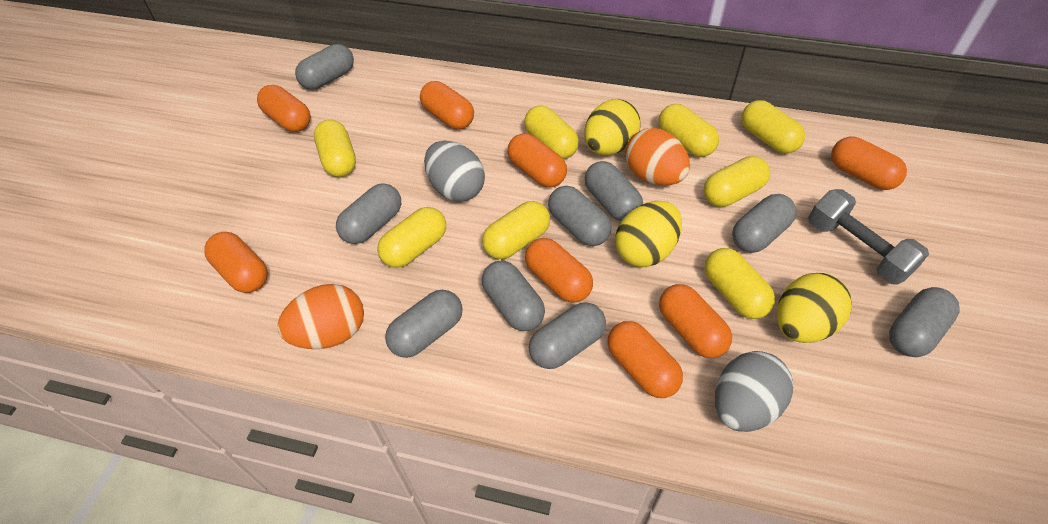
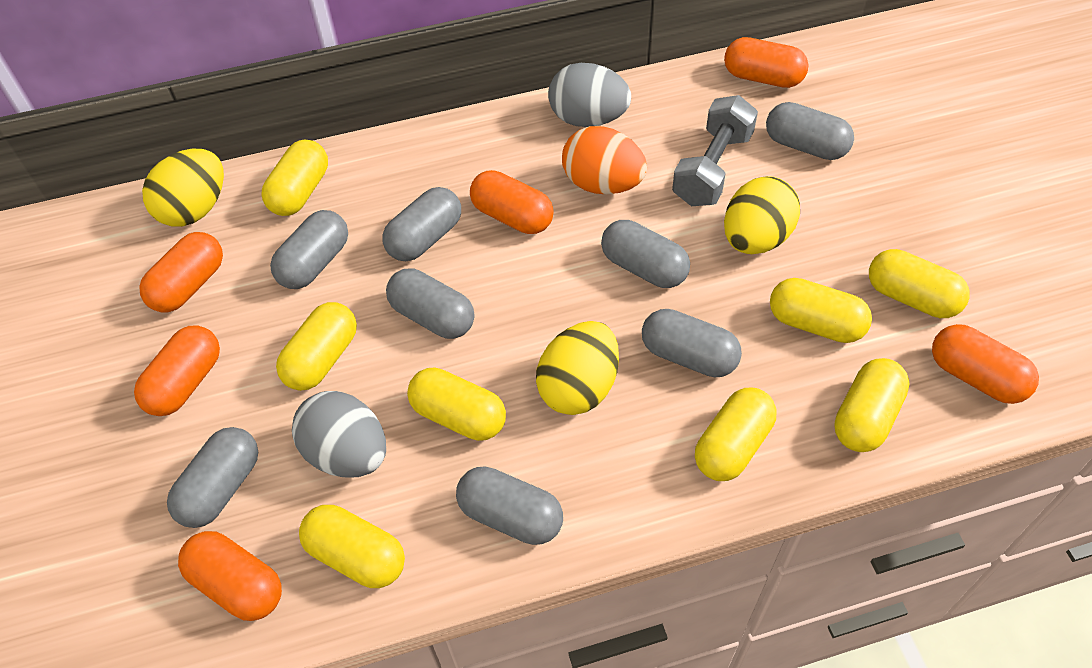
grey capsule: [295,44,354,90] [336,183,401,244] [385,290,463,358] [482,261,545,331] [529,302,606,369] [548,186,611,246] [585,161,643,221] [732,194,797,253] [889,287,960,357] = 9 -> [167,427,258,528] [270,210,348,289] [382,187,461,261] [386,268,474,339] [456,467,563,545] [601,220,690,288] [642,309,742,377] [766,102,854,160] = 8
orange capsule: [204,232,268,293] [257,85,311,132] [420,81,474,129] [507,133,567,188] [525,238,593,303] [607,321,683,398] [659,284,732,358] [831,137,907,190] = 8 -> [134,325,220,416] [140,232,223,312] [178,531,282,621] [470,170,554,234] [724,37,808,88] [932,324,1039,404] = 6
orange egg: [277,284,364,349] [625,128,690,186] = 2 -> [562,126,647,194] = 1

